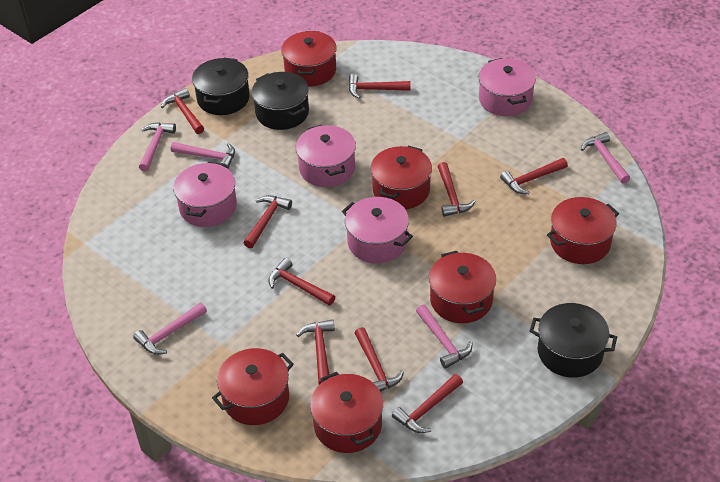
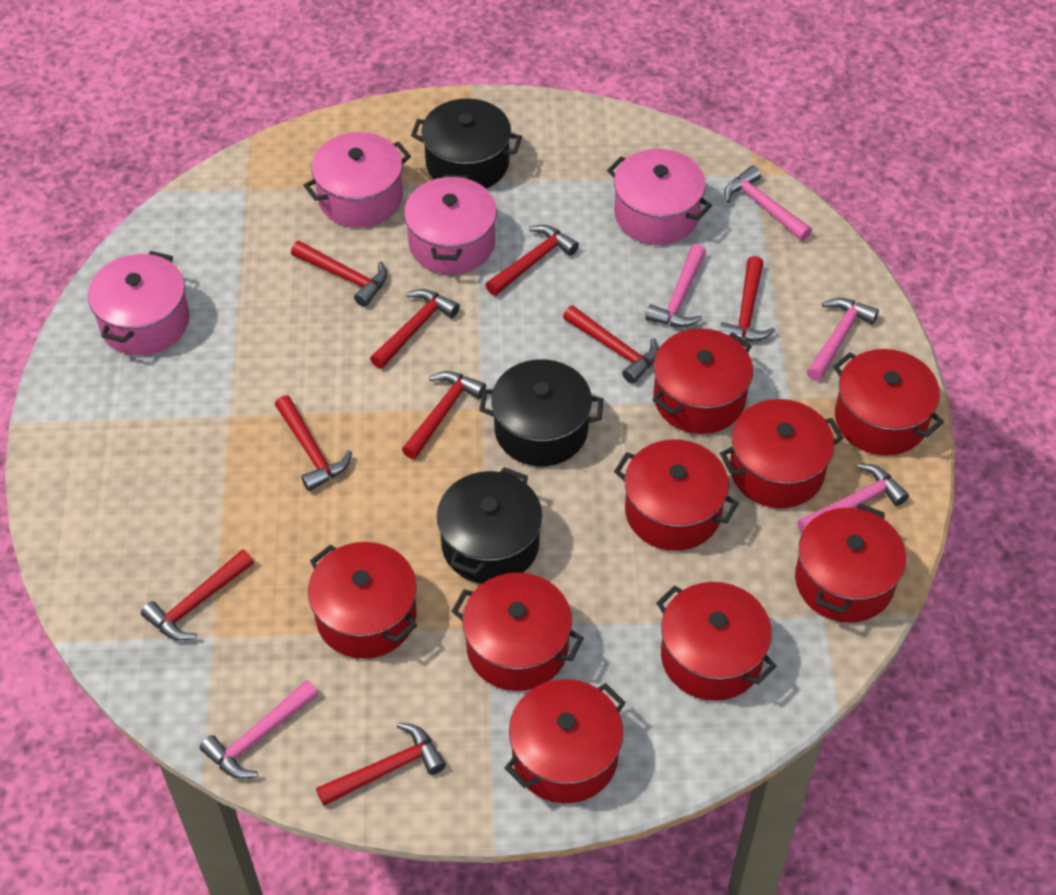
red pot: [212,348,294,425] [281,31,337,87] [310,372,383,453] [370,145,432,209] [429,251,496,323] [547,197,619,264] = 6 -> [308,542,417,659] [451,573,584,691] [505,679,626,803] [614,439,739,551] [652,328,753,434] [656,582,776,701] [720,399,844,508] [795,503,906,623] [833,349,944,456] = 9

